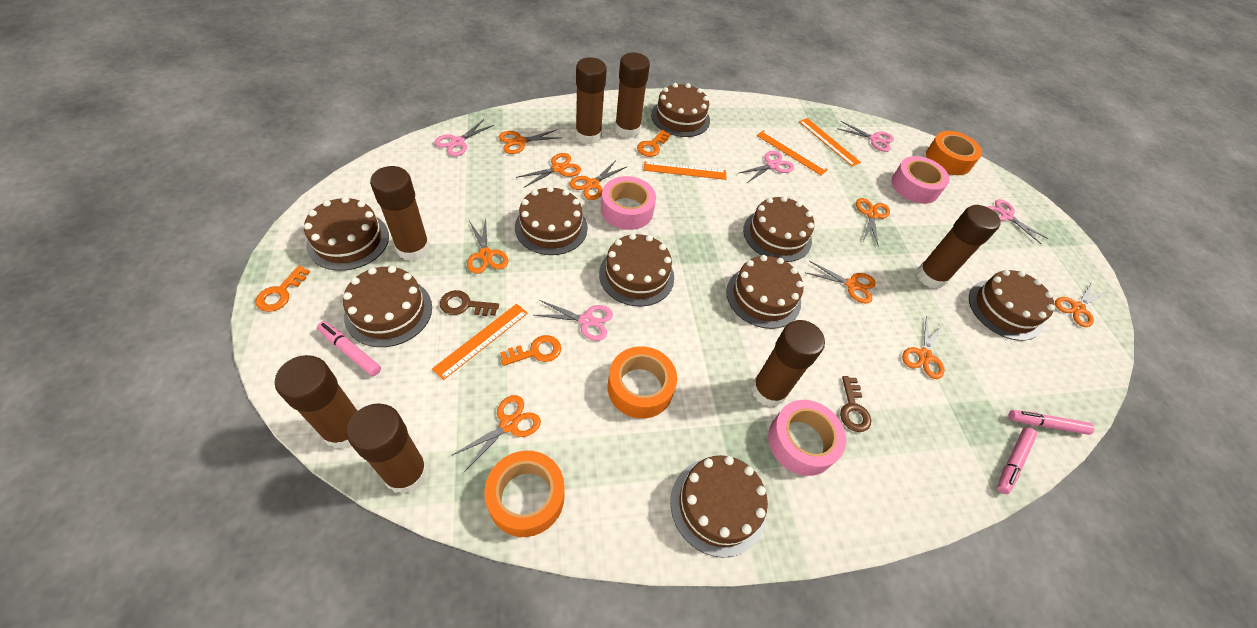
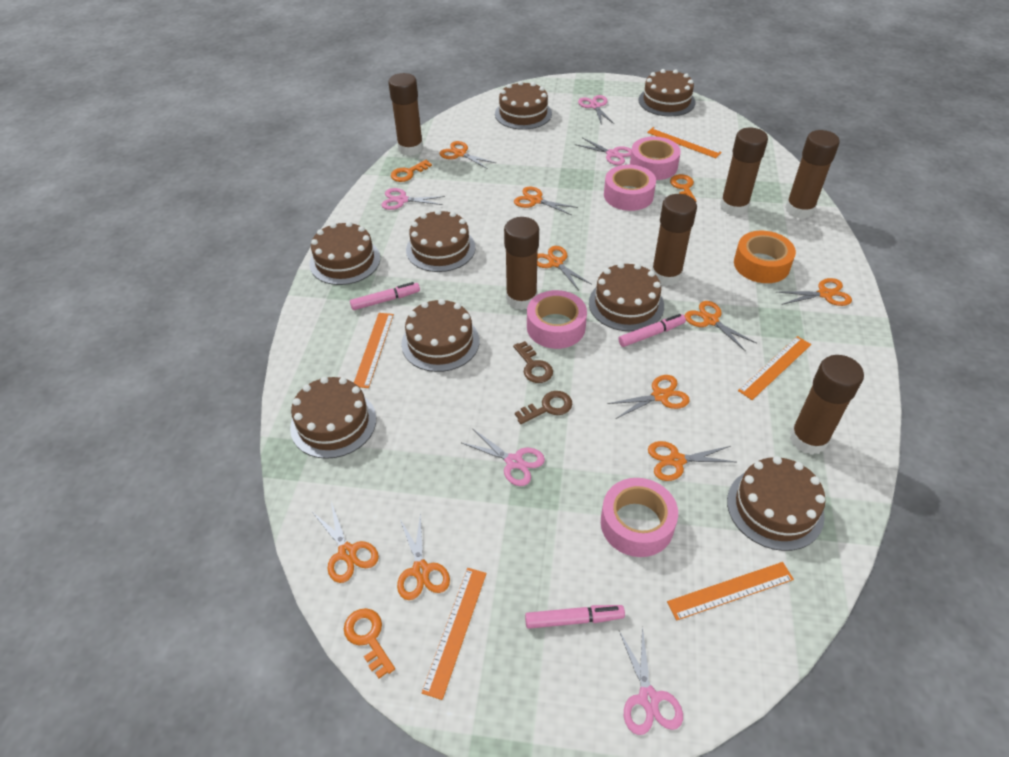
brown cake: [304,197,389,271] [343,266,432,347] [515,186,588,255] [599,233,674,306] [651,83,710,137] [671,455,768,558] [726,255,804,329] [743,196,814,262] [969,270,1055,341] = 9 -> [290,377,376,459] [309,221,380,285] [401,299,479,372] [406,209,476,272] [495,81,552,130] [589,263,664,331] [639,69,696,116] [727,456,826,551] = 8
brown glue stick: [275,355,358,449] [346,403,428,494] [370,166,430,261] [575,57,607,145] [615,53,650,138] [751,320,825,407] [916,205,1001,289] = 7 -> [389,73,423,156] [504,217,539,310] [652,194,697,286] [720,128,768,216] [785,130,840,219] [790,355,864,455] = 6
orange ruler: [432,304,528,380] [644,161,727,180] [757,130,828,175] [799,118,861,167] = 4 -> [354,313,394,388] [421,568,486,700] [647,127,722,158] [667,562,794,620] [738,336,811,400] = 5
orange tape: [484,450,565,537] [608,346,677,419] [926,131,982,175] = 3 -> [734,231,796,283] = 1
pink tape: [601,176,656,230] [768,400,846,476] [892,156,949,204] = 3 -> [527,290,587,349] [601,478,678,557] [604,165,656,211] [630,136,681,180] = 4

